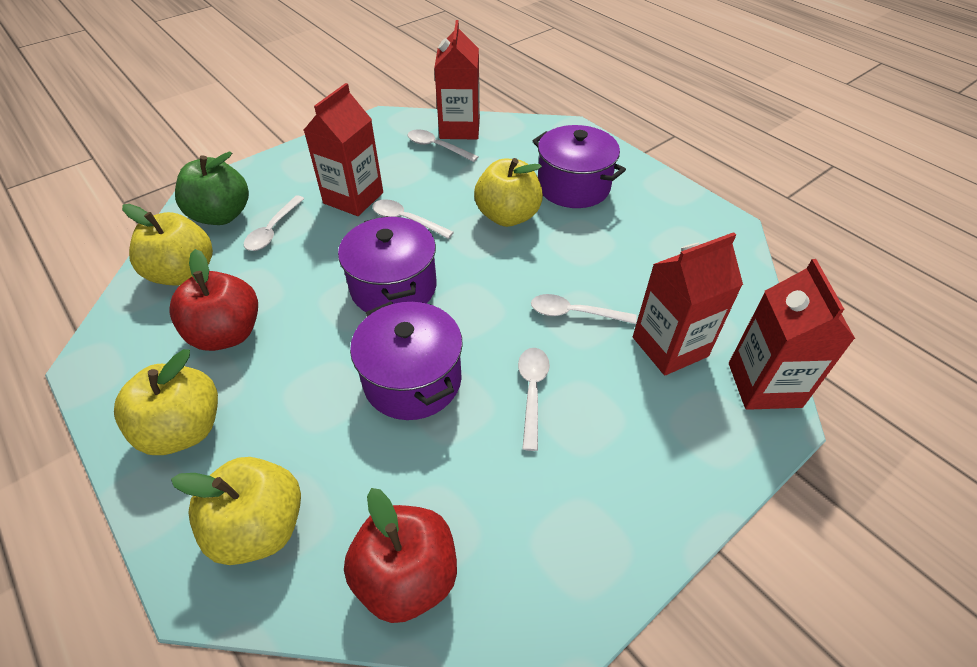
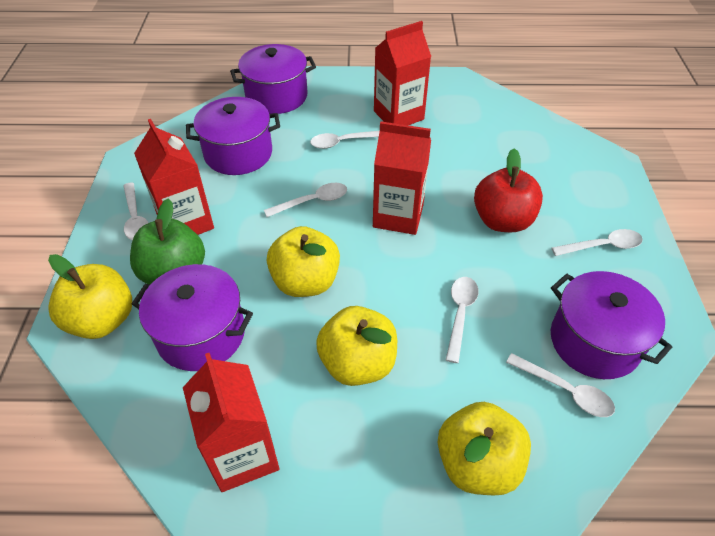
purple pot: [338,216,437,312] [350,301,463,420] [533,125,626,208] = 3 -> [132,264,253,371] [186,97,280,175] [230,44,316,114] [551,271,672,379] = 4
red apple: [169,249,258,351] [344,488,457,623] = 2 -> [474,148,543,232] = 1
white spoon: [244,195,305,251] [373,199,454,239] [408,129,479,162] [518,348,550,451] [531,294,637,324] = 5 -> [123,182,148,240] [264,183,347,217] [310,131,380,149] [446,277,479,363] [506,353,615,417] [552,229,643,256] = 6

